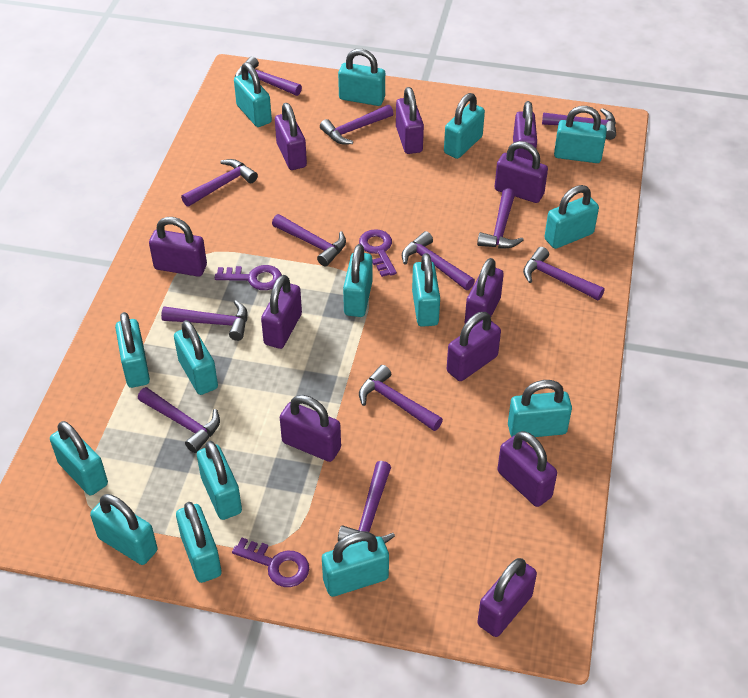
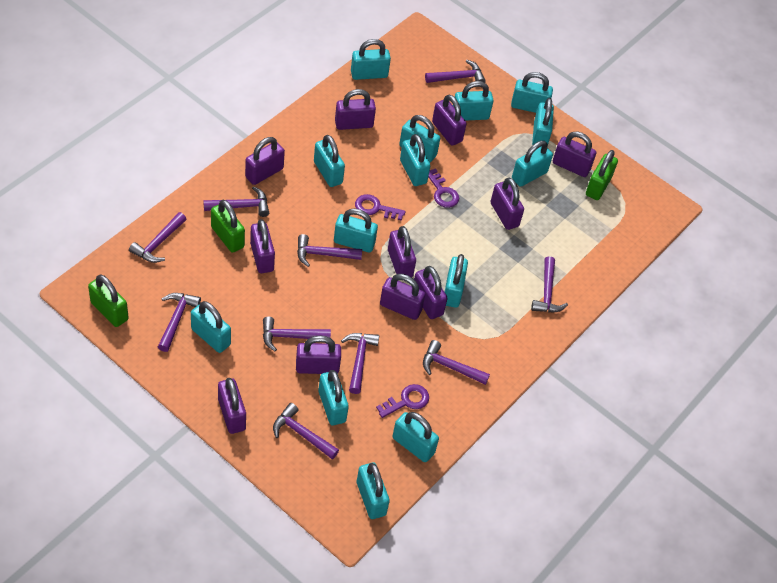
green padlock: none = 0 -> [88,274,129,327] [211,200,245,253] [586,150,618,200] = 3
purple hammer: [138,387,220,453] [161,300,247,341] [181,159,258,207] [235,56,302,96] [272,214,346,267] [320,105,394,145] [338,461,395,544] [359,365,443,431] [402,231,475,290] [477,188,524,248] [523,247,605,300] [542,108,616,140] = 12 -> [129,212,186,263] [158,293,201,352] [203,186,269,217] [263,317,331,351] [273,403,339,459] [297,234,362,267] [341,333,379,394] [423,340,490,385] [425,60,486,83] [531,256,568,312] = 10
turquoise padlock: [50,421,108,495] [90,494,157,565] [115,312,150,388] [174,320,218,395] [176,502,221,583] [197,441,242,520] [234,62,272,127] [322,531,389,597] [338,49,385,106] [343,244,372,317] [412,253,440,327] [444,93,485,159] [508,380,572,437] [544,185,599,249] [554,106,607,163] = 15 -> [191,301,231,353] [314,135,345,187] [318,370,349,425] [334,208,378,252] [351,39,391,80] [357,463,390,519] [392,412,439,462] [399,115,440,163] [400,134,430,186] [445,254,468,308] [453,81,494,121] [511,72,553,113] [512,141,553,187] [532,98,554,145] = 14

